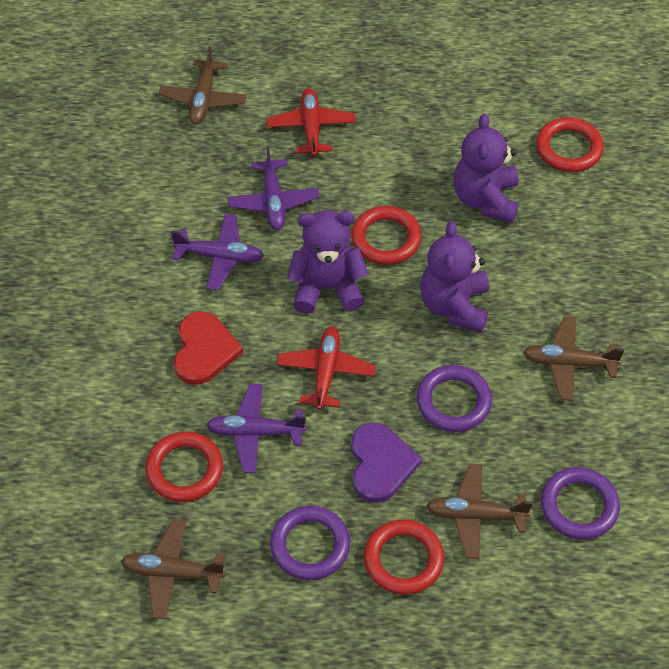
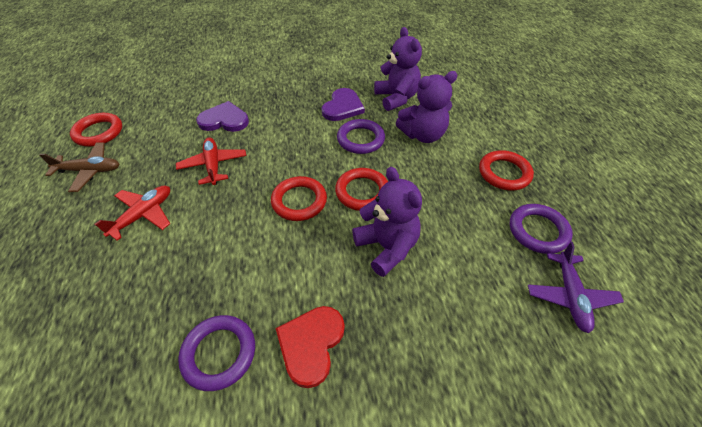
brown plane: [121,519,226,619] [159,46,247,124] [426,464,533,559] [523,316,624,401] = 4 -> [39,142,119,192] = 1
purple heart: [351,422,422,503] = 1 -> [196,101,249,132] [321,88,365,121] = 2
purple plane: [171,214,264,291] [206,384,306,473] [227,146,320,230] = 3 -> [528,242,624,333] = 1

